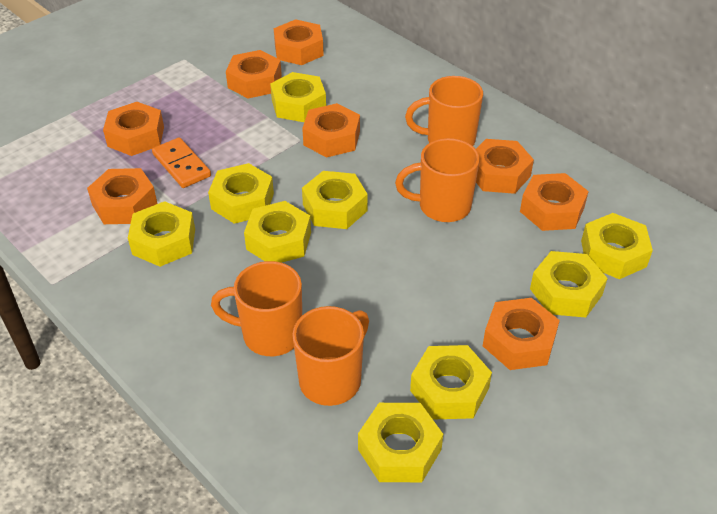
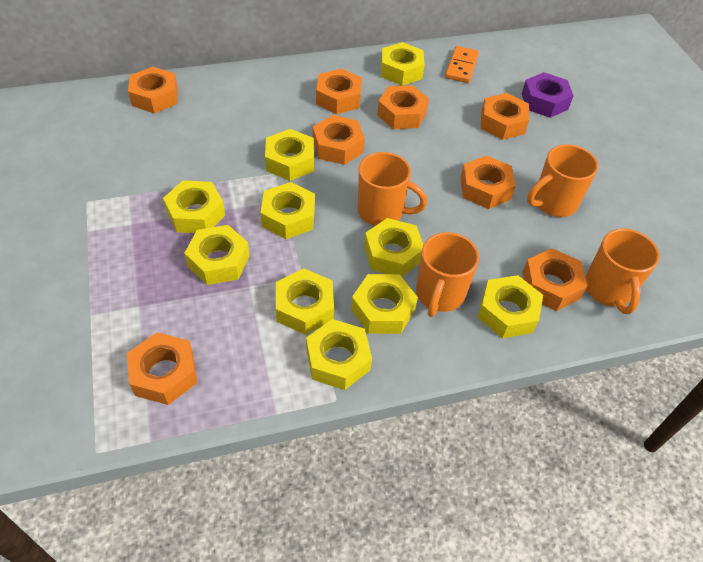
purple nut: none = 0 -> [522,72,574,118] = 1
yellow nut: [128,201,195,267] [208,163,274,224] [244,201,311,263] [270,72,326,122] [302,171,368,229] [358,403,443,482] [410,345,492,419] [530,251,608,318] [581,213,653,279] = 9 -> [163,180,225,233] [184,225,250,285] [260,182,315,239] [265,129,314,181] [276,268,334,335] [306,319,372,390] [351,274,418,334] [364,218,423,277] [381,42,425,85] [478,275,543,338] = 10

